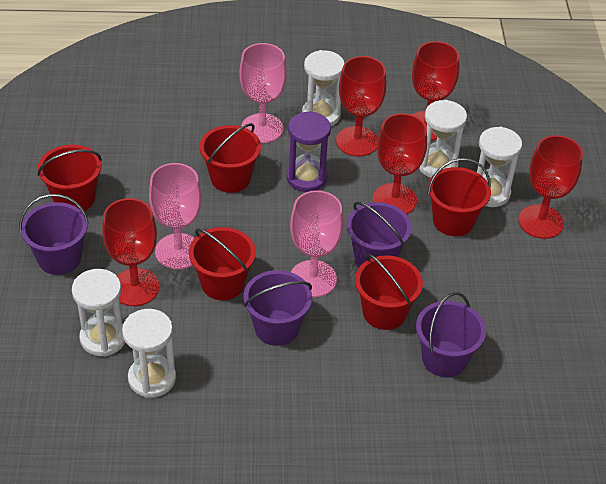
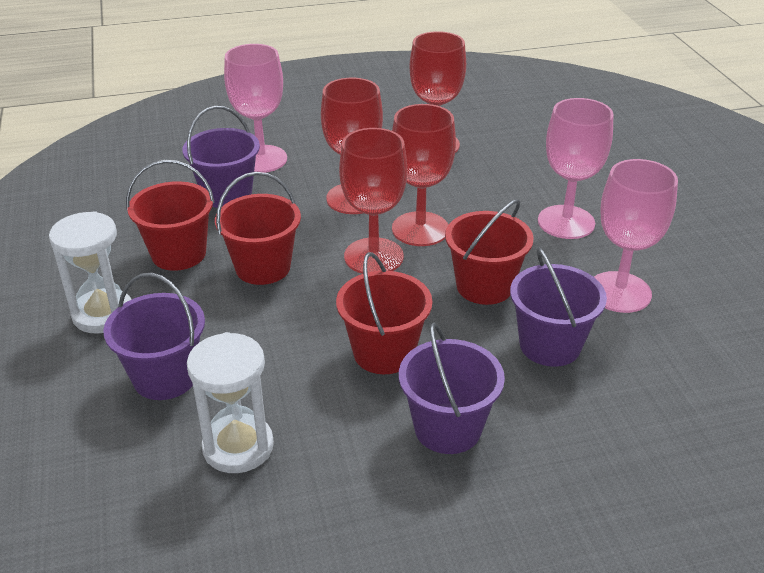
purple hourglass: [286,111,331,192] = 1 -> none = 0
red bucket: [37,145,102,211] [189,227,256,300] [199,123,261,193] [355,253,423,330] [428,158,491,236] = 5 -> [126,160,215,271] [215,172,301,285] [336,252,432,374] [445,199,534,305] = 4
red goblet: [102,198,160,306] [336,56,387,157] [373,113,427,215] [412,41,459,141] [518,135,583,239] = 5 -> [321,78,383,214] [339,128,407,274] [392,104,456,246] [409,31,466,153] = 4
white hourglass: [72,269,125,357] [122,309,176,398] [302,50,344,126] [419,100,467,178] [477,127,522,207] = 5 -> [49,211,132,334] [187,332,274,473] = 2

